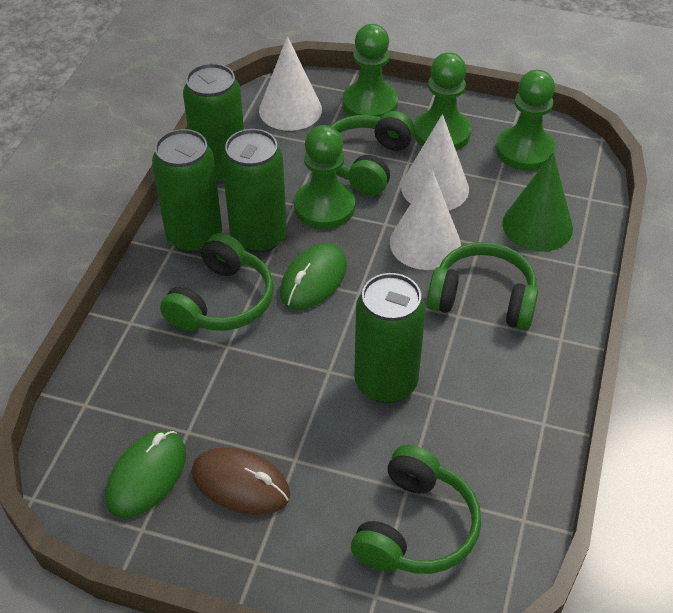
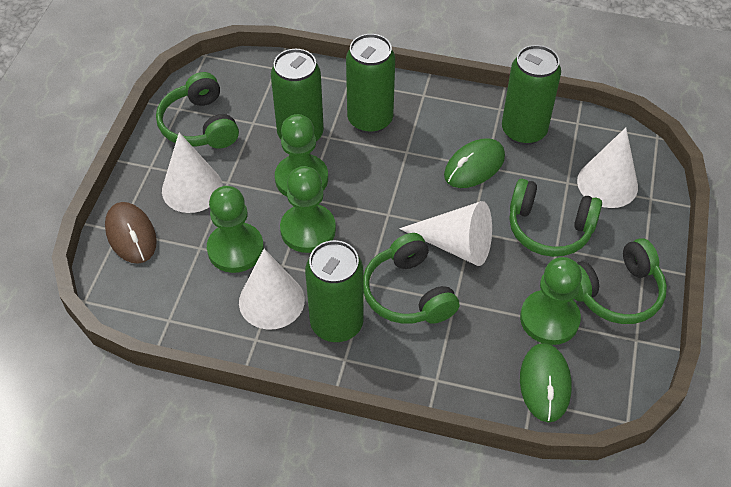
green cone: [502,152,573,252] = 1 -> none = 0
white cone: [259,36,322,131] [390,170,461,270] [401,114,469,210] = 3 -> [162,132,223,213] [239,249,305,329] [399,201,492,266] [577,128,638,208] = 4

